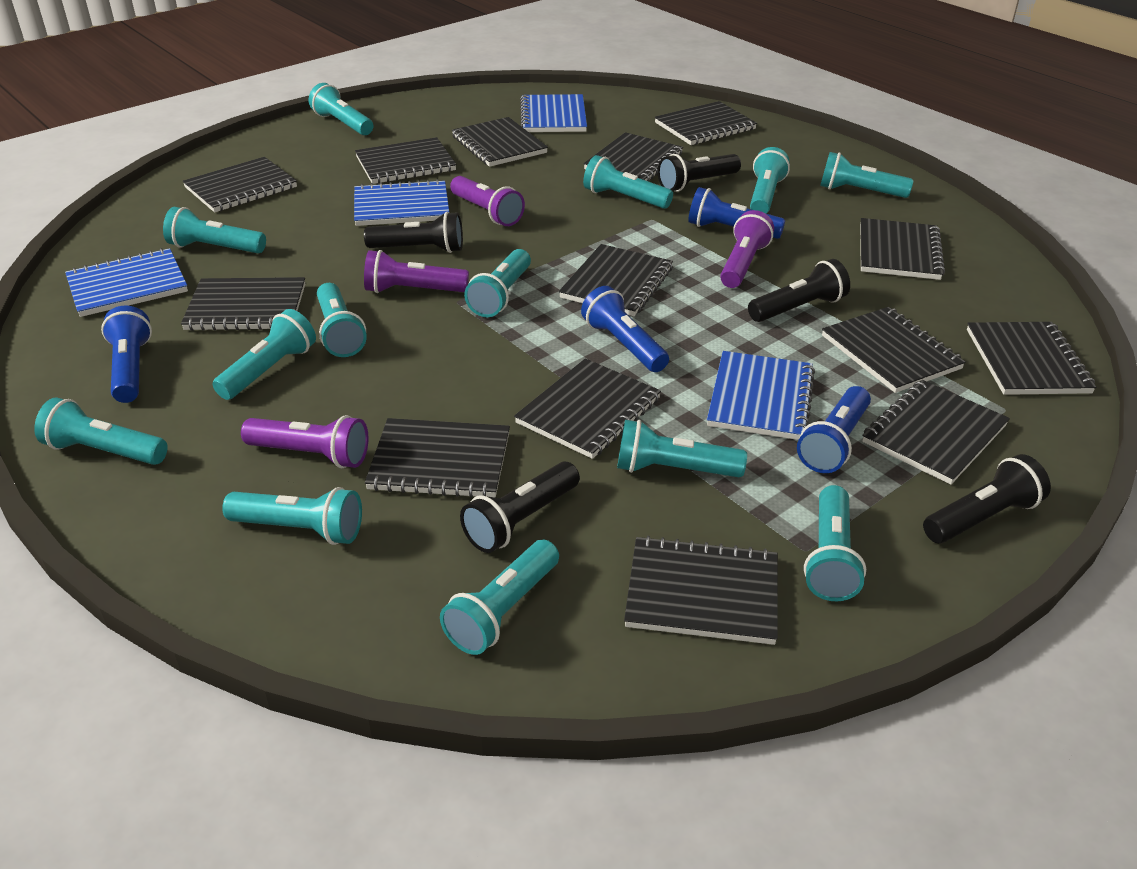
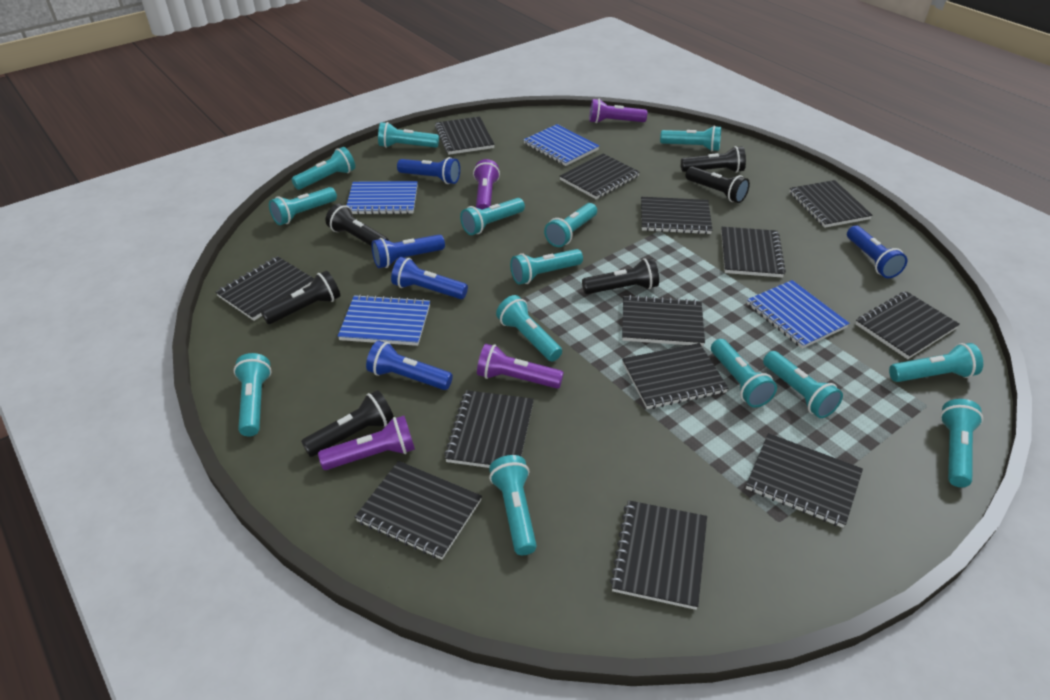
black flashlight: [364,212,463,253] [460,462,580,553] [658,154,741,192] [748,259,850,322] [923,454,1051,543] = 5 -> [260,270,340,324] [301,390,394,457] [326,203,389,246] [582,258,659,294] [681,146,746,173] [685,166,750,203] = 6
black notebook: [181,277,305,331] [183,157,297,212] [355,137,456,184] [365,418,510,498] [452,117,548,167] [514,358,661,459] [559,244,673,316] [584,132,683,181] [624,536,778,645] [655,101,757,145] [822,307,966,393] [860,218,945,280] [862,380,1010,485] [967,322,1096,395] = 14 -> [216,256,314,321] [355,461,482,560] [435,116,495,155] [444,390,534,468] [560,153,640,199] [610,500,707,610] [622,295,705,346] [622,343,728,409] [641,197,712,234] [721,227,786,278] [746,433,863,528] [789,180,873,228] [856,291,960,359] = 13
blue flashlight: [101,305,152,403] [581,286,669,372] [688,187,785,239] [797,386,871,473] = 4 -> [366,341,453,390] [372,234,445,268] [391,257,468,299] [397,157,460,184] [847,226,907,278] = 5
turquoise flashlight: [34,397,168,465] [163,207,266,253] [212,309,316,400] [222,487,362,545] [309,83,373,135] [317,283,367,357] [440,539,559,655] [464,249,531,317] [583,155,673,209] [617,420,747,477] [750,147,790,214] [804,485,866,601] [820,152,914,198] = 13 -> [234,353,272,436] [269,187,337,225] [292,147,355,190] [378,122,439,148] [460,198,525,235] [489,455,537,555] [496,295,562,361] [510,249,583,285] [544,203,597,247] [660,125,721,152] [711,339,777,408] [763,351,843,418] [889,343,983,382] [940,399,983,487] = 14

